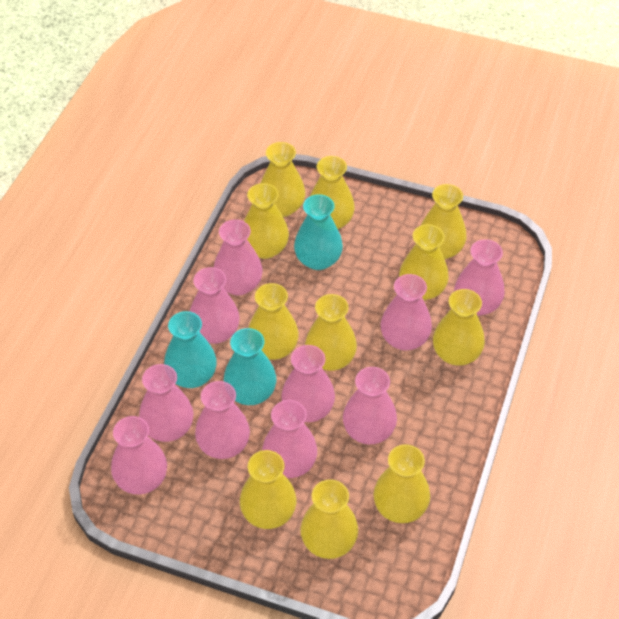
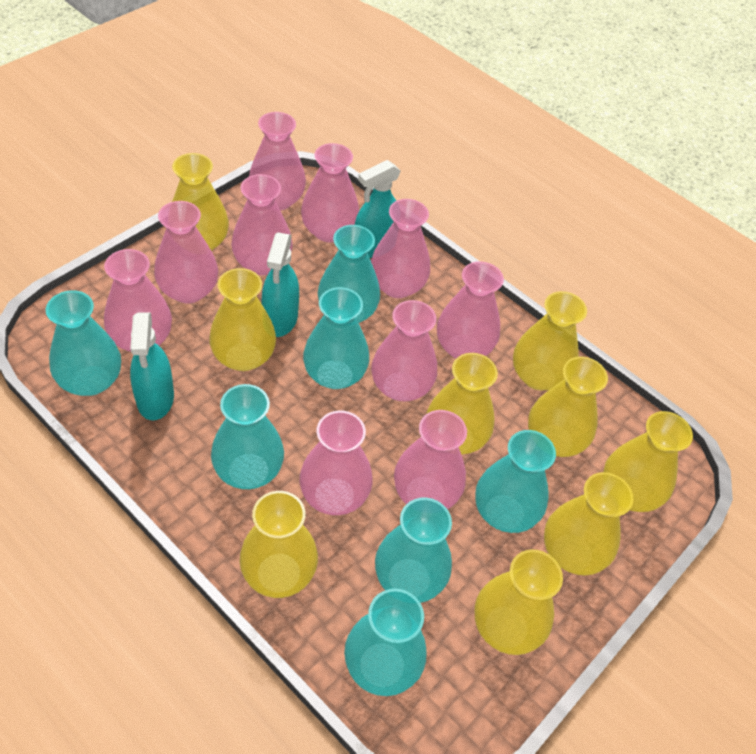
turquoise spray bottle: none = 0 -> [130,313,174,420] [262,232,299,337] [355,160,401,258] = 3
turquoise vase: [164,311,217,388] [224,328,276,405] [294,194,343,270] = 3 -> [46,290,121,396] [211,384,284,489] [303,287,369,389] [317,225,380,323] [344,589,427,696] [375,498,452,603] [475,430,556,533] = 7
yellow vase: [240,450,296,529] [244,183,289,259] [248,283,299,360] [261,142,305,217] [300,479,358,559] [305,294,357,371] [310,156,355,229] [373,444,430,523] [399,224,449,300] [421,184,466,259] [433,289,485,366] = 11 -> [172,153,229,251] [209,268,276,371] [240,491,318,598] [426,353,498,454] [475,549,563,655] [513,291,587,390] [528,356,608,457] [544,472,634,575] [603,411,693,512] = 9

